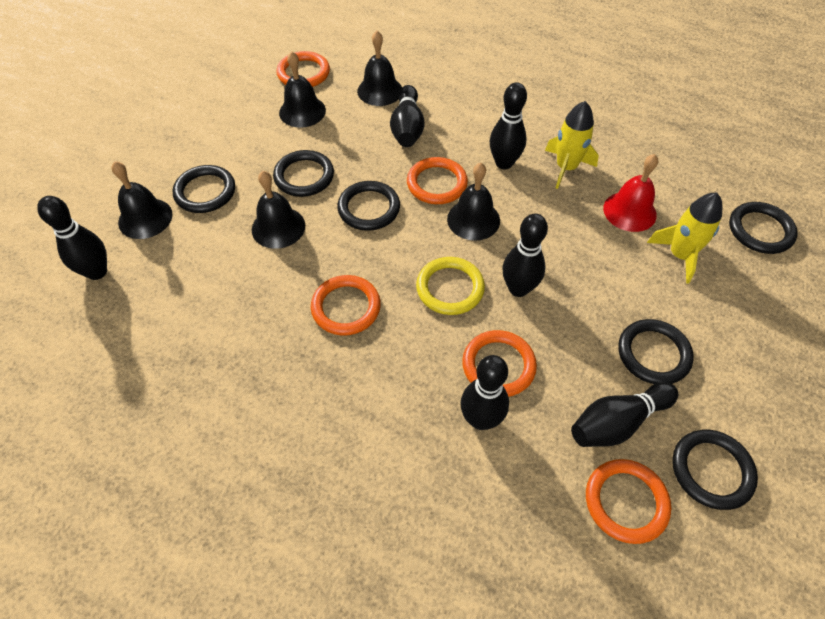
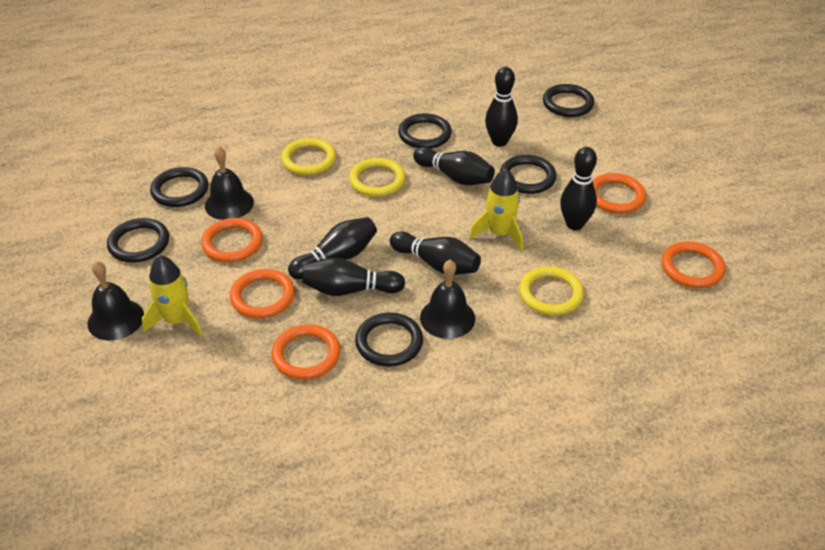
black bell: [111,161,172,239] [252,171,305,249] [279,51,326,128] [357,30,402,106] [447,163,500,241] = 5 -> [87,261,144,341] [205,146,254,220] [420,260,475,339] = 3
red bell: [603,154,658,232] = 1 -> none = 0
yellow ring: [416,257,485,315] = 1 -> [281,138,336,175] [349,158,406,197] [519,266,584,316] = 3

